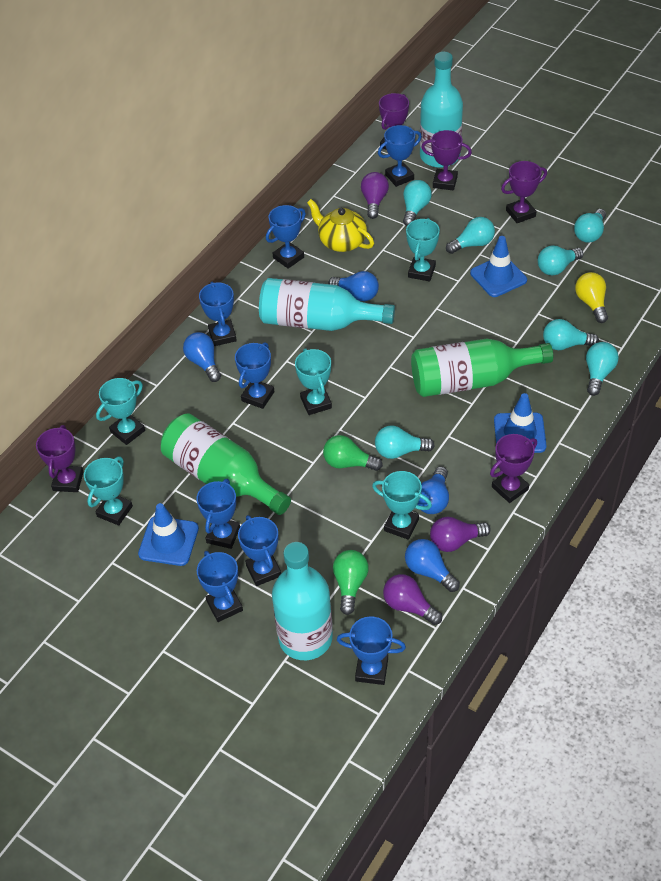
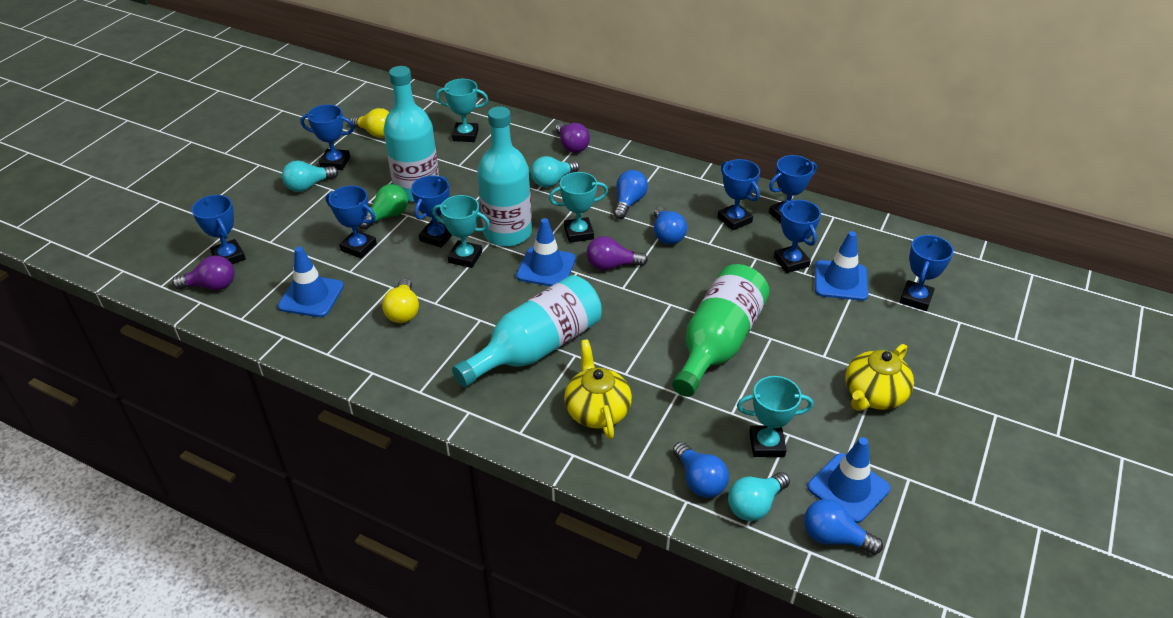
blue traffic cone: [138,503,199,566] [470,236,527,297] [494,393,546,453] = 3 -> [278,247,344,317] [516,218,576,287] [807,437,890,523] [815,231,869,301] = 4
green bottle: [161,413,291,515] [411,338,553,397] = 2 -> [672,264,769,397] = 1
green light bulb: [323,435,383,471] [333,550,369,615] = 2 -> [358,184,408,230] = 1
purple trophy: [36,425,84,492] [379,93,409,150] [421,130,472,190] [490,434,537,503] [501,161,547,223] = 5 -> none = 0
turquoise light bulb: [375,426,435,459] [403,180,432,226] [446,217,495,254] [538,245,583,276] [543,319,599,350] [574,209,606,243] [586,342,619,396] = 7 -> [282,160,338,192] [531,156,579,188] [728,472,790,521] = 3
turquoise trophy: [84,457,133,526] [96,378,145,445] [295,348,332,415] [372,471,432,540] [406,218,440,281] = 5 -> [432,195,490,268] [436,79,488,142] [549,172,608,243] [737,376,813,457] = 4
yellow light bulb: [575,272,608,323] = 1 -> [350,108,389,138] [382,279,419,323] = 2
yellow teapot: [307,199,374,252] = 1 -> [564,339,632,439] [845,344,914,411] = 2

